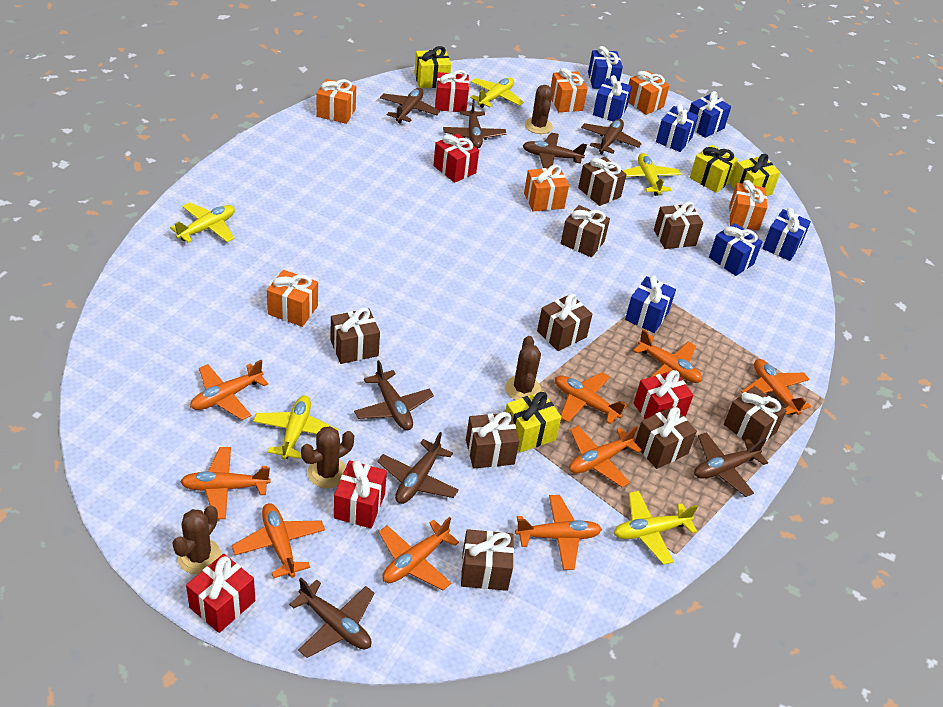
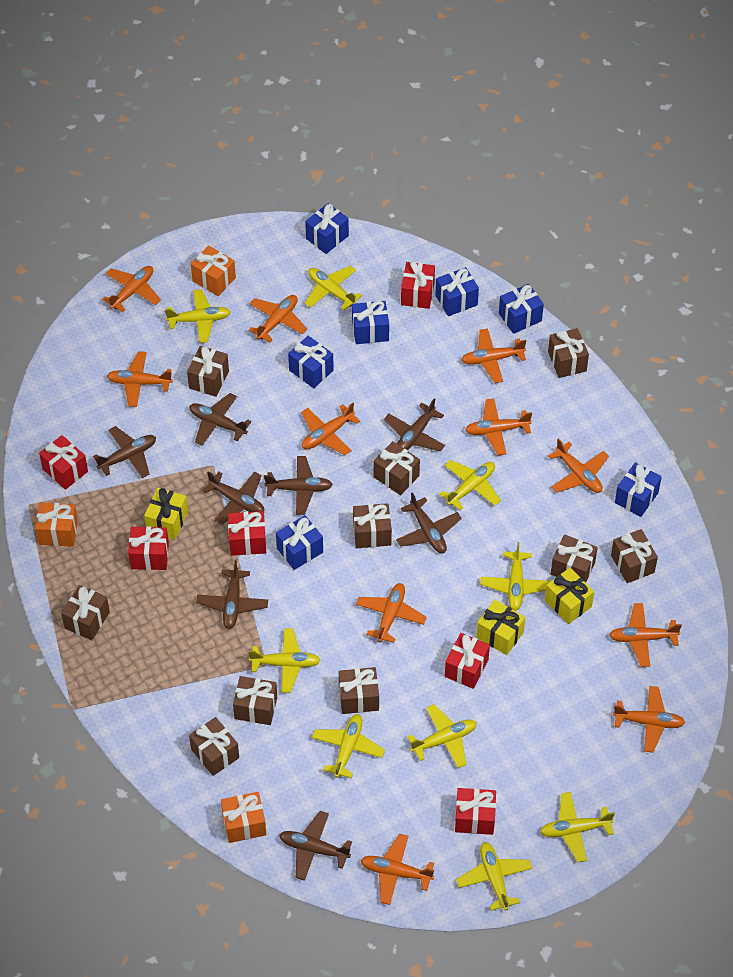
brown cactus: [173,506,221,574] [301,426,354,488] [505,336,541,400] [525,85,553,134] = 4 -> none = 0
brown gift: [330,307,380,364] [461,529,514,591] [466,412,519,469] [537,294,593,351] [561,205,610,258] [578,157,627,206] [635,406,697,469] [654,201,703,249] [724,386,787,445] = 9 -> [61,585,110,640] [187,346,229,397] [189,717,239,776] [233,676,277,725] [339,667,379,714] [353,503,392,548] [374,441,420,495] [548,328,589,378] [551,534,598,583] [611,529,658,583] = 10
orange gift: [267,270,318,327] [316,79,356,124] [524,165,569,211] [551,68,588,112] [628,71,670,115] [729,180,767,231] = 6 -> [35,503,78,547] [191,245,236,296] [221,792,266,843] = 3
orange plane: [180,447,270,519] [190,360,268,420] [232,503,325,578] [379,517,459,590] [515,495,602,570] [555,372,627,424] [569,426,642,487] [633,329,702,383] [741,359,811,415] = 9 -> [102,266,161,312] [107,351,173,407] [249,295,307,342] [301,403,360,455] [356,583,427,643] [361,834,434,905] [462,328,526,383] [465,398,532,456] [548,438,609,493] [609,603,682,667] [613,686,686,753] = 11
red gift: [186,554,255,633] [334,460,387,528] [433,133,479,183] [435,70,469,112] [634,370,693,419] = 5 -> [39,435,88,490] [128,526,169,570] [228,511,266,556] [401,261,435,309] [445,633,490,689] [455,788,496,835] = 6
yellow gift: [414,46,451,88] [505,391,561,453] [690,145,738,193] [730,154,780,196] = 4 -> [144,487,188,540] [476,599,525,655] [545,568,594,624] = 3
yellow plane: [170,202,235,243] [253,396,339,460] [470,77,524,108] [614,491,698,565] [622,153,681,196] = 5 -> [165,289,230,343] [248,628,321,693] [305,266,362,311] [312,714,385,778] [407,704,477,768] [440,460,501,510] [456,842,532,911] [481,542,551,611] [540,792,615,862] = 9

